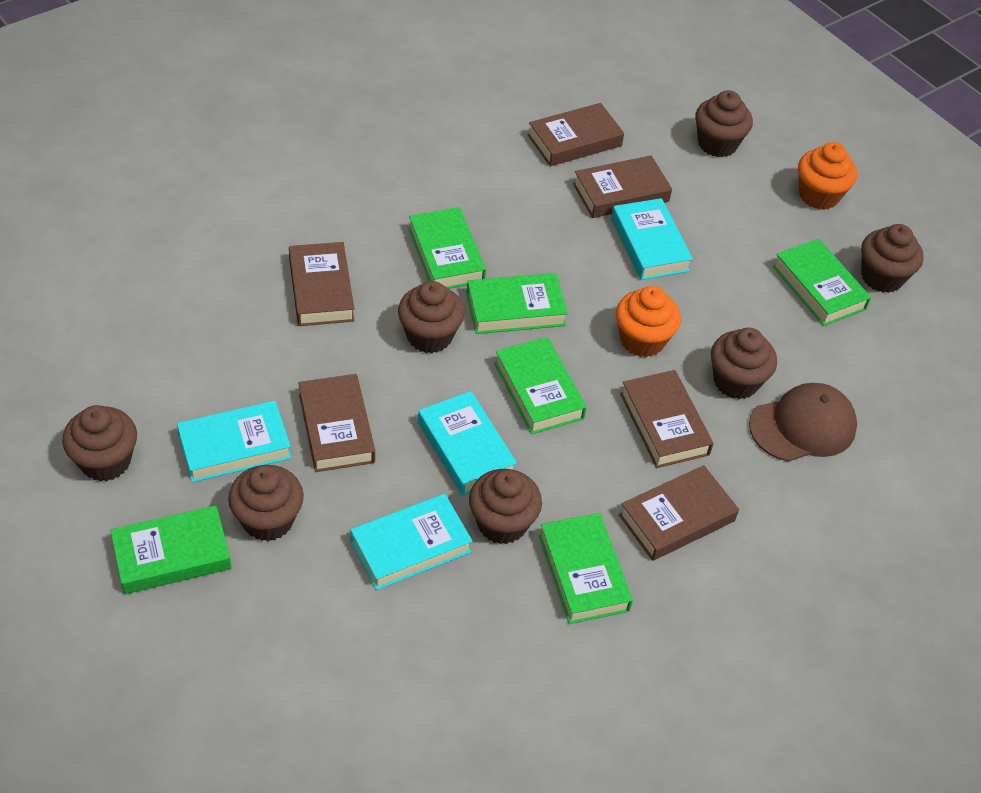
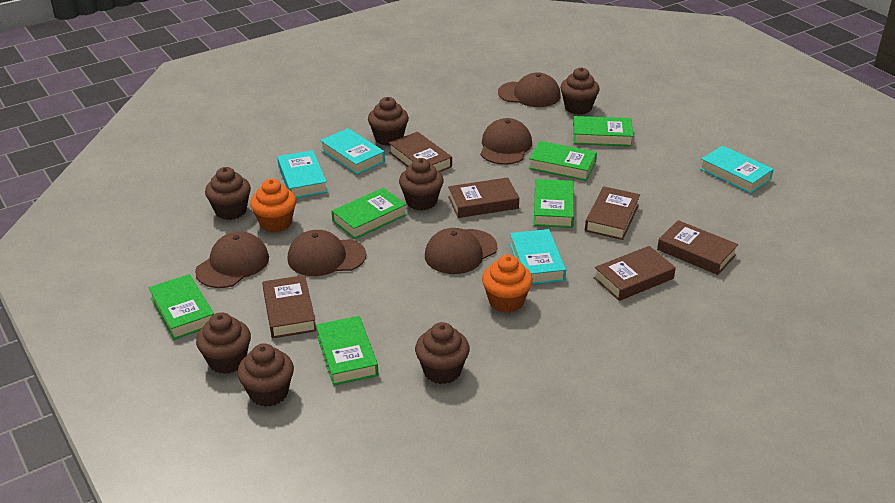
brown cap: [749,383,857,462] = 1 -> [195,232,269,288] [287,230,366,276] [425,228,497,274] [480,118,532,165] [498,72,561,107] = 5

